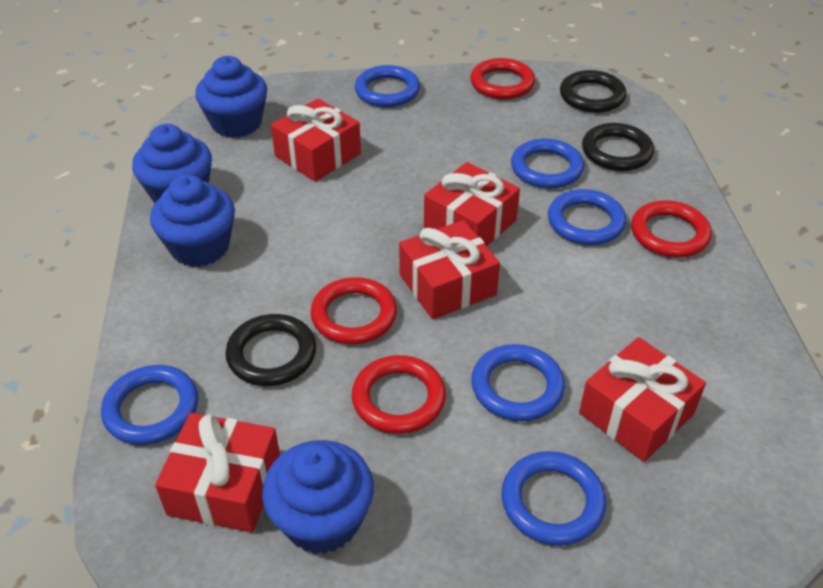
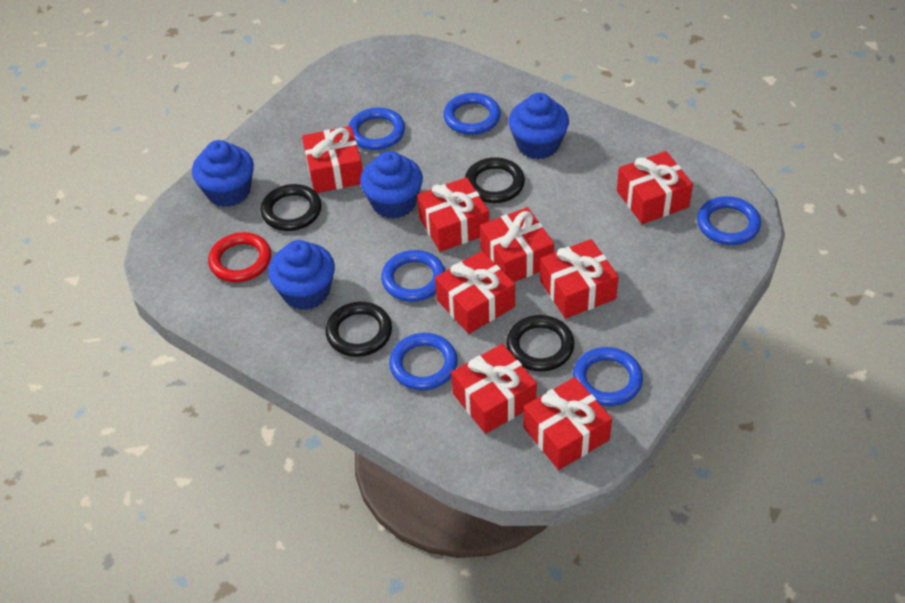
black ring: [225,314,316,386] [560,70,627,113] [582,123,654,171] = 3 -> [261,184,322,231] [325,302,392,357] [465,157,525,203] [506,315,575,372] = 4
red gift: [155,413,280,533] [271,99,361,182] [399,220,500,319] [424,162,520,246] [579,337,706,462] = 5 -> [302,126,363,193] [417,177,489,252] [435,251,515,334] [451,344,537,434] [480,207,554,282] [524,377,612,470] [540,239,619,319] [617,151,693,224] = 8
red ring: [310,277,397,344] [352,355,446,434] [470,58,535,99] [631,200,712,258] = 4 -> [208,232,271,282] = 1

